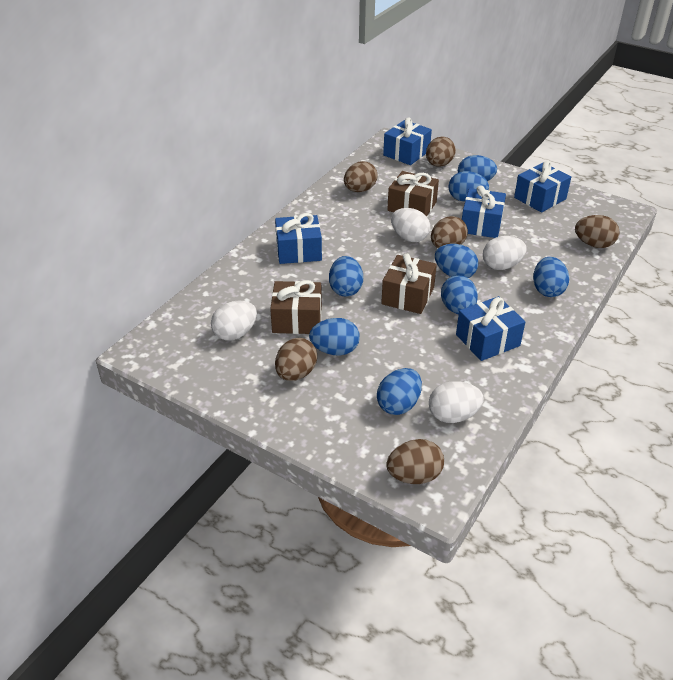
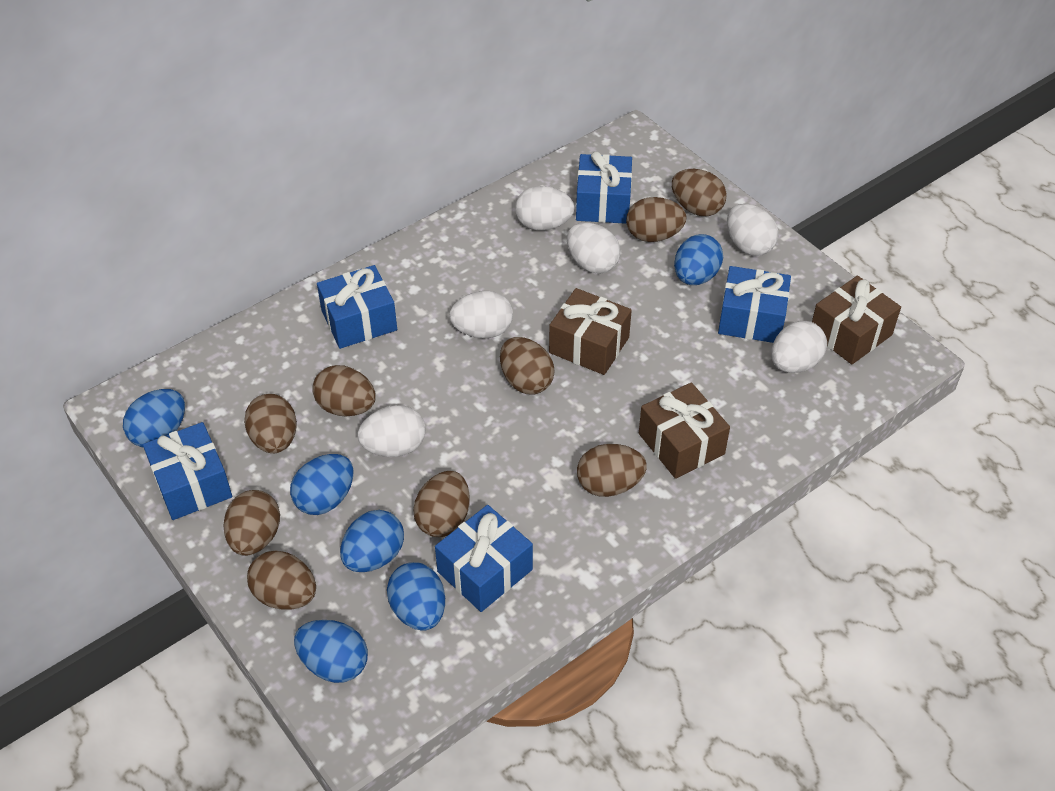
blue egg: [309,318,360,355] [329,256,363,297] [377,368,422,415] [435,244,478,278] [441,275,478,314] [449,171,489,202] [458,155,497,181] [533,257,569,297] = 8 -> [123,389,185,448] [290,454,354,515] [294,620,368,683] [340,510,404,572] [387,562,445,631] [674,234,723,285] = 6
brown egg: [275,338,317,381] [344,161,378,192] [386,439,444,484] [426,137,456,167] [431,216,468,248] [575,215,620,248] = 6 -> [223,490,280,556] [244,394,297,453] [247,551,316,610] [312,365,376,416] [413,471,470,537] [500,337,555,394] [577,444,647,497] [626,197,687,242] [672,169,727,216] = 9
white egg: [211,301,257,341] [391,208,430,242] [429,381,484,423] [483,236,527,270] = 4 -> [357,405,426,457] [449,291,513,338] [515,186,575,230] [567,222,621,274] [727,204,779,256] [771,321,827,373] = 6

